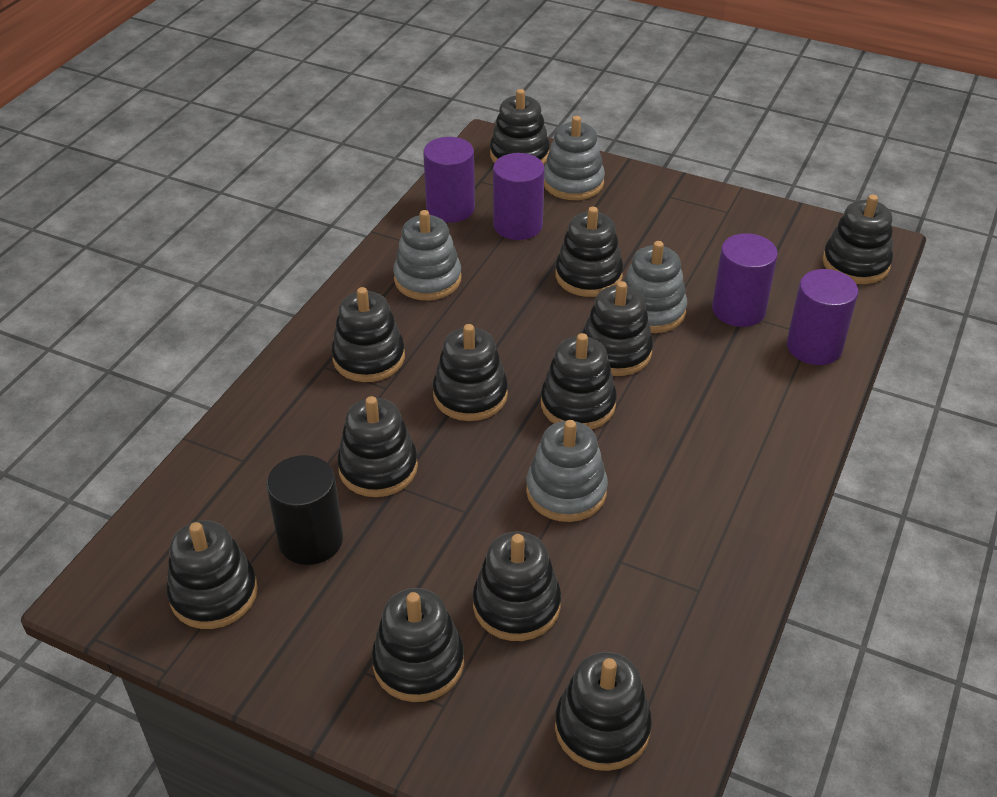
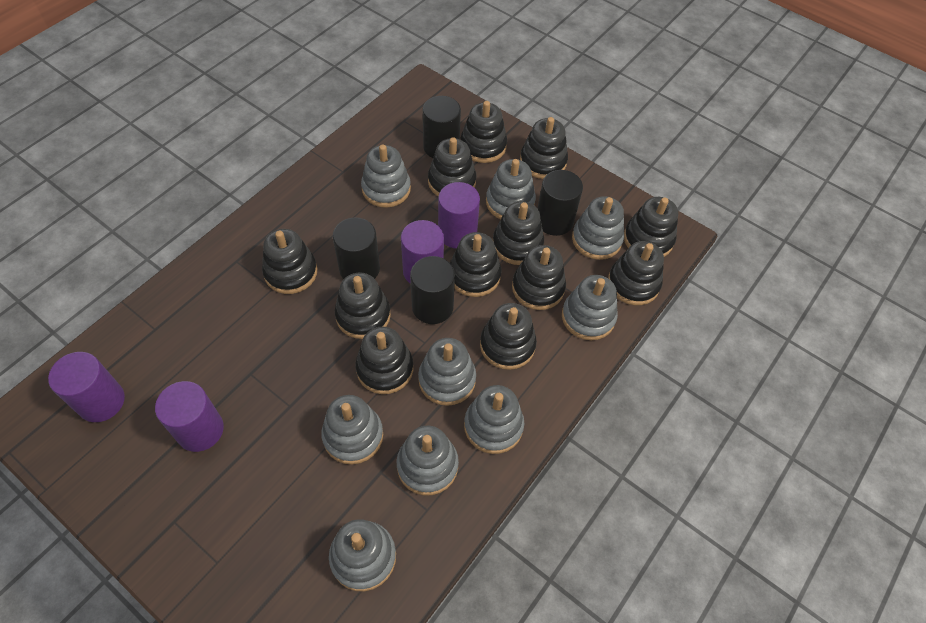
black cylinder: [266,455,343,565] = 1 -> [333,217,380,279] [410,256,455,324] [423,96,461,158] [537,170,583,236] = 4
grey stacking toy: [393,210,462,300] [526,420,608,522] [544,116,605,200] [624,241,687,333] = 4 -> [321,395,383,464] [329,519,396,591] [361,145,411,208] [397,426,459,495] [418,338,476,406] [464,385,524,454] [486,159,536,219] [562,275,618,340] [572,196,624,260] = 9

